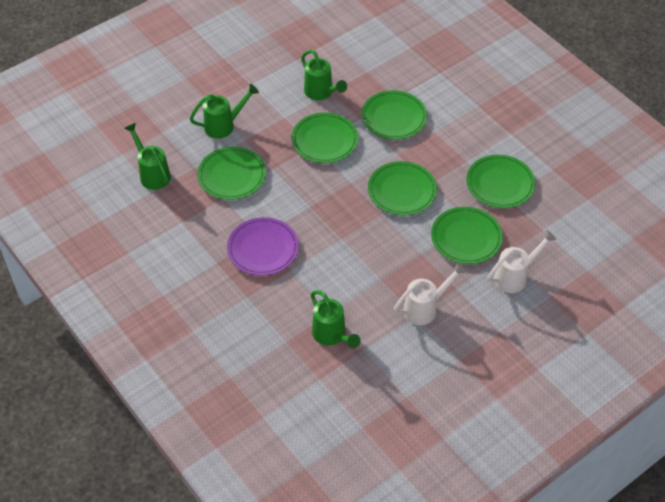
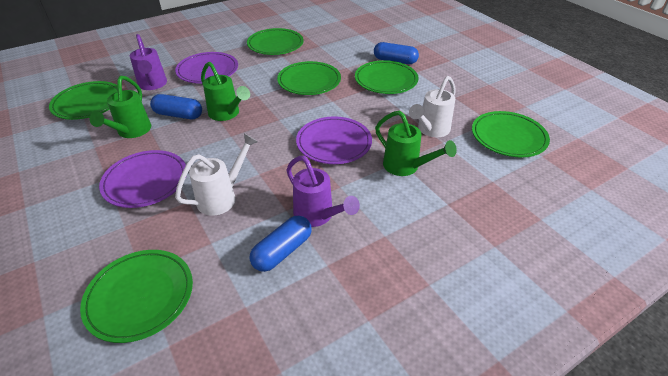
blue capsule: none = 0 -> [150,94,202,119] [250,216,312,272] [374,42,419,64] = 3
green watering can: [125,123,171,190] [190,84,259,139] [301,50,347,100] [311,290,361,348] = 4 -> [89,76,151,138] [201,62,250,121] [375,111,457,176] = 3
purple plate: [227,217,299,276] = 1 -> [99,150,186,208] [175,52,238,84] [296,116,372,164] = 3
purple watering can: none = 0 -> [130,34,167,90] [287,156,360,227] = 2

